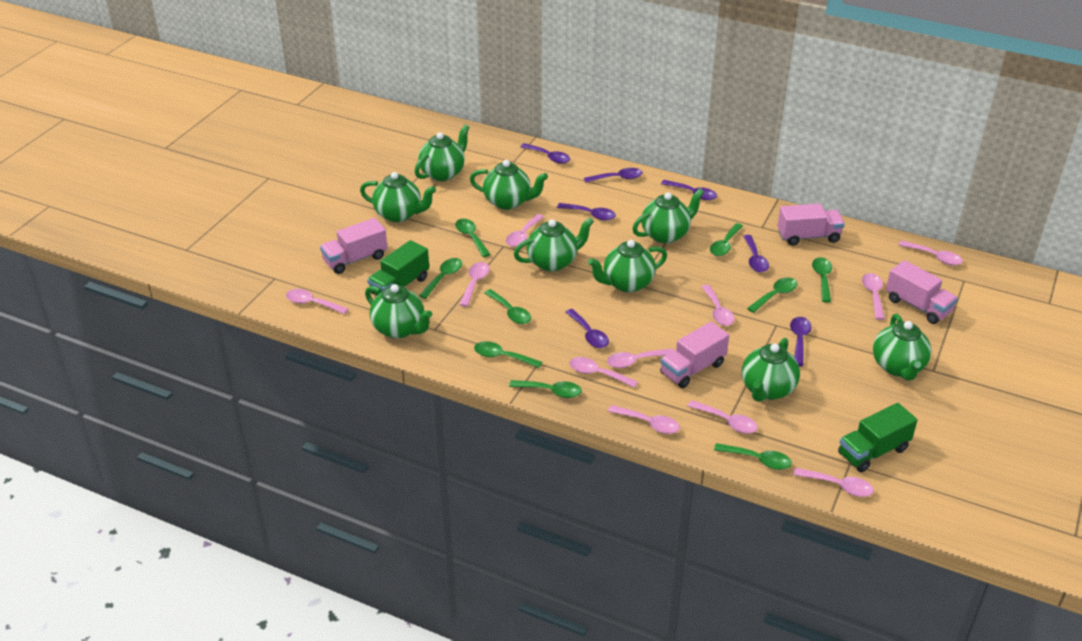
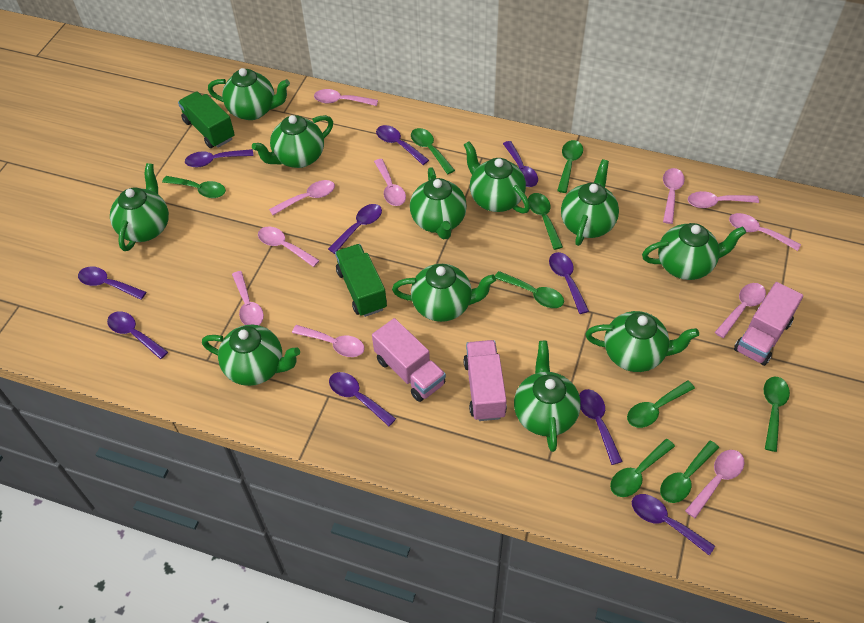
green teapot: [360,172,436,222] [365,284,432,339] [415,124,469,181] [470,160,548,210] [514,217,594,272] [588,240,667,293] [632,189,704,244] [742,338,800,402] [873,313,931,380] = 9 -> [110,163,169,251] [202,325,300,386] [208,68,290,120] [252,115,333,168] [392,264,496,322] [410,167,467,239] [464,141,530,213] [514,341,581,452] [561,159,619,246] [585,311,699,372] [642,223,746,280] = 11
pink truck: [320,218,387,274] [660,322,729,388] [777,203,845,246] [886,260,958,324] = 4 -> [372,318,446,402] [463,340,507,421] [734,282,803,366] = 3
purple spoon: [520,143,570,164] [557,203,616,220] [566,309,609,348] [584,168,643,183] [661,180,717,200] [743,235,769,272] [790,317,812,366] = 7 -> [78,267,146,300] [107,311,168,359] [185,149,254,167] [328,204,382,254] [329,372,396,426] [376,125,429,165] [503,141,538,187] [549,252,589,314] [579,389,623,465] [632,494,715,556] = 10

